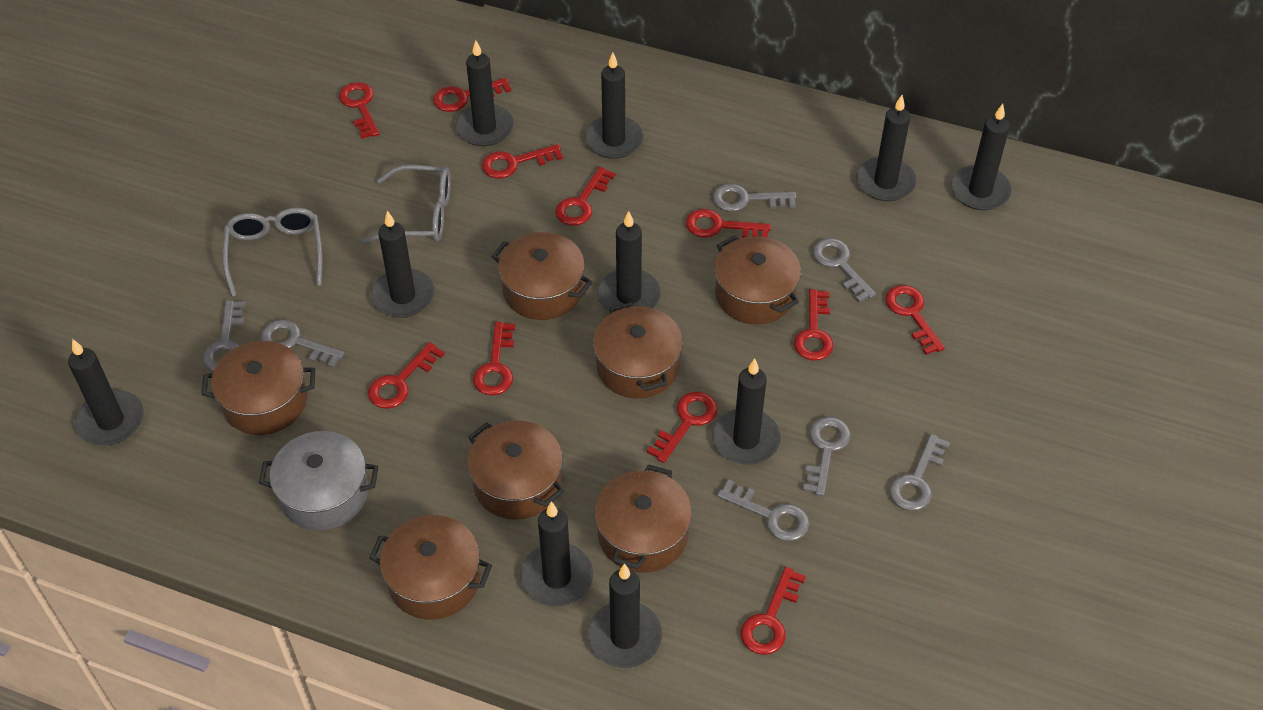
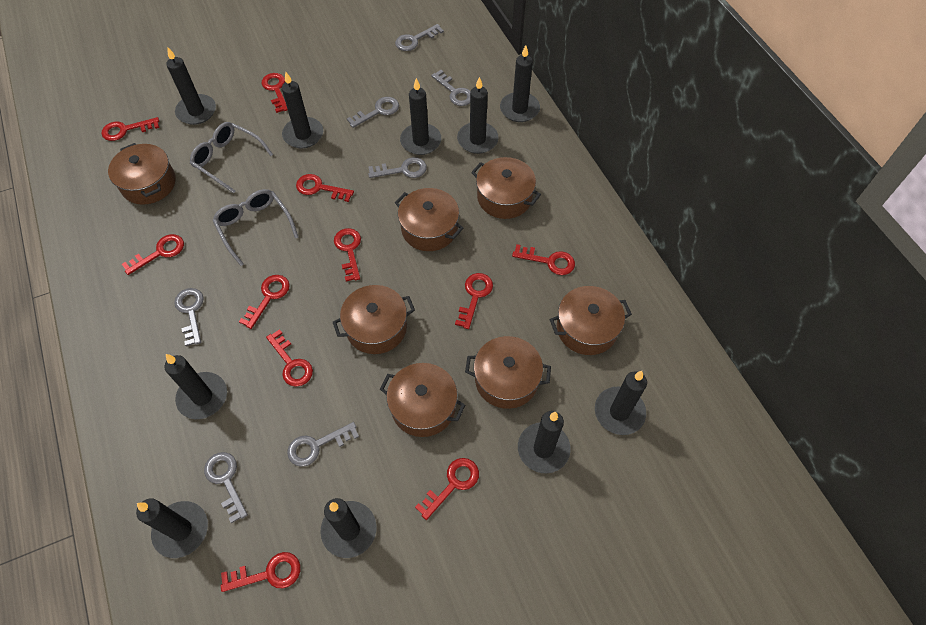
grey pot: [259,431,379,531] = 1 -> none = 0

